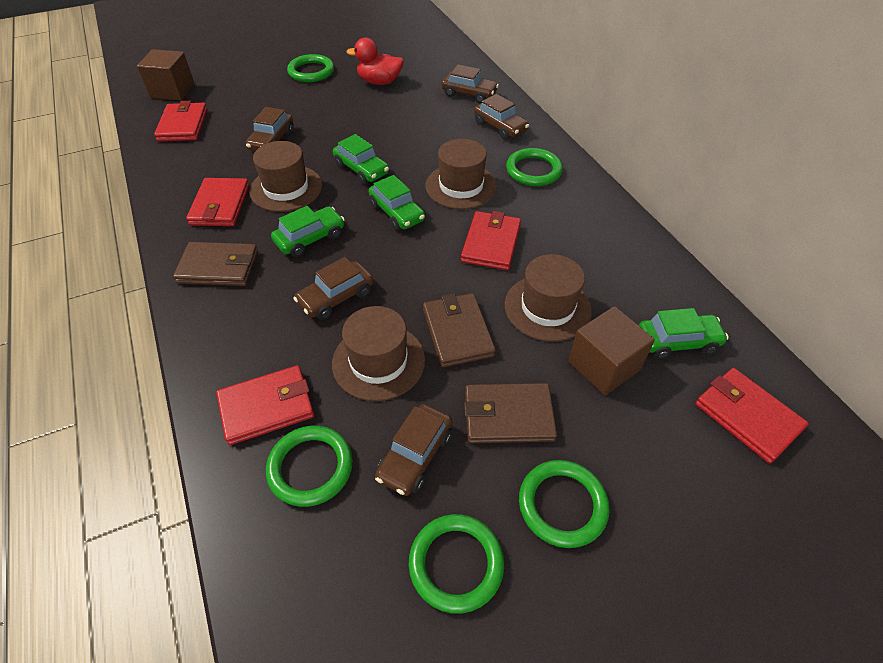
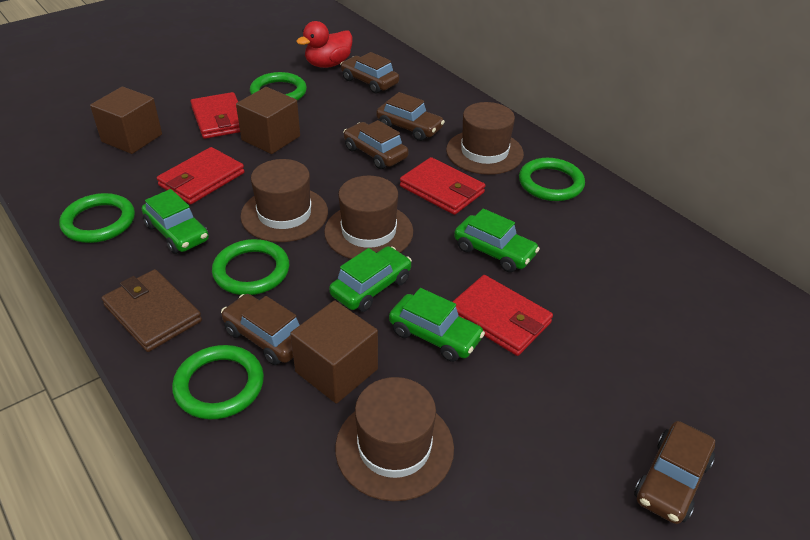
brown cube: [137,49,195,101] [568,306,655,395] = 2 -> [90,87,162,154] [236,87,300,154] [290,300,378,404] = 3
brown wallet: [173,242,258,286] [423,293,496,368] [464,383,557,443] = 3 -> [102,269,202,352] = 1
red wallet: [154,101,207,142] [186,178,249,226] [216,365,314,445] [461,211,521,270] [695,368,809,463] = 5 -> [157,147,245,205] [190,92,240,139] [400,157,485,215] [452,275,553,356] = 4

